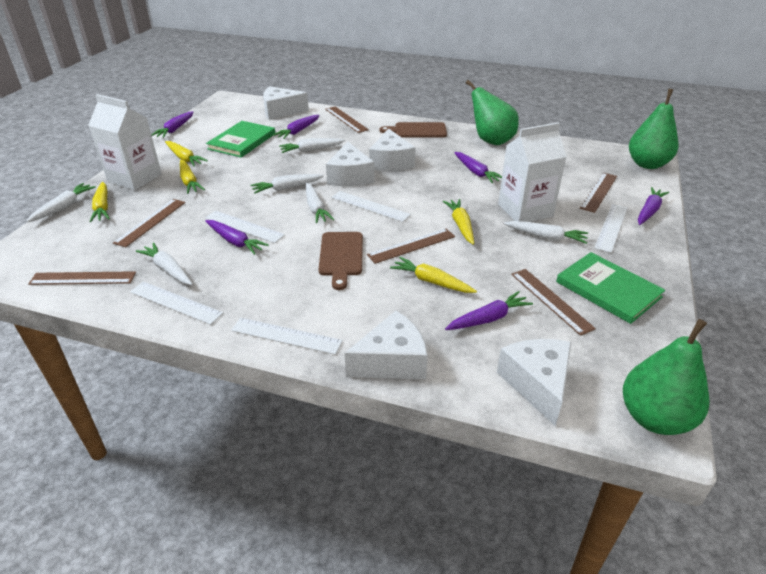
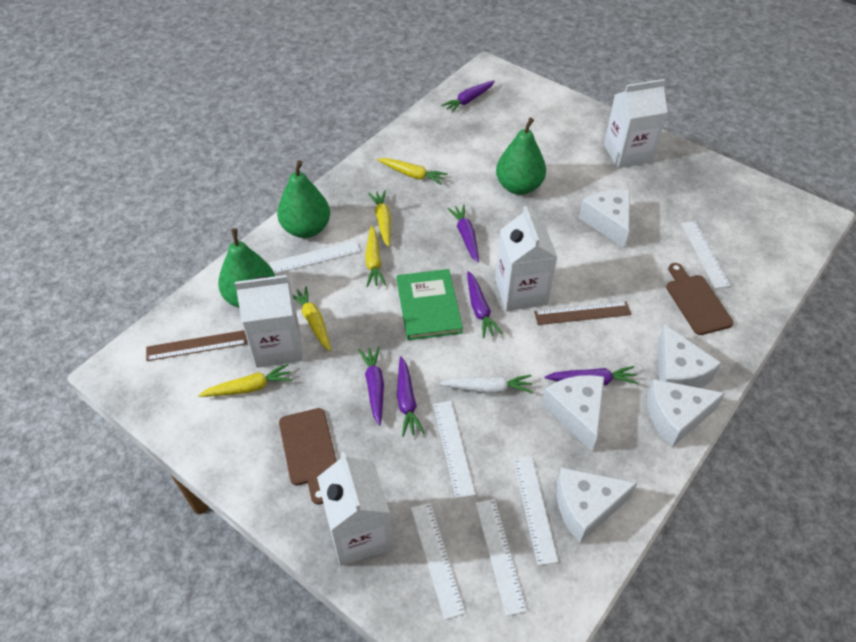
brown ruler: [28,271,136,285] [113,199,185,247] [325,106,369,133] [367,229,455,264] [511,269,596,336] [580,173,617,213] = 6 -> [146,330,247,361] [534,301,631,325] = 2
green book: [206,121,275,158] [556,252,665,324] = 2 -> [397,269,463,340] = 1
white carrot: [26,183,96,222] [136,242,193,285] [251,174,324,194] [279,138,345,153] [306,183,334,223] [504,221,588,244] = 6 -> [440,375,533,394] = 1
white carton: [88,94,162,190] [498,122,567,222] = 2 -> [235,275,303,368] [317,452,393,566] [495,206,557,311] [604,79,668,168] = 4
white ruler: [130,282,223,325] [205,211,285,243] [231,318,343,355] [331,191,411,222] [595,204,628,253] = 5 -> [269,240,361,274] [411,503,465,620] [433,401,476,499] [475,499,527,616] [513,457,558,565] [681,221,731,289] = 6

